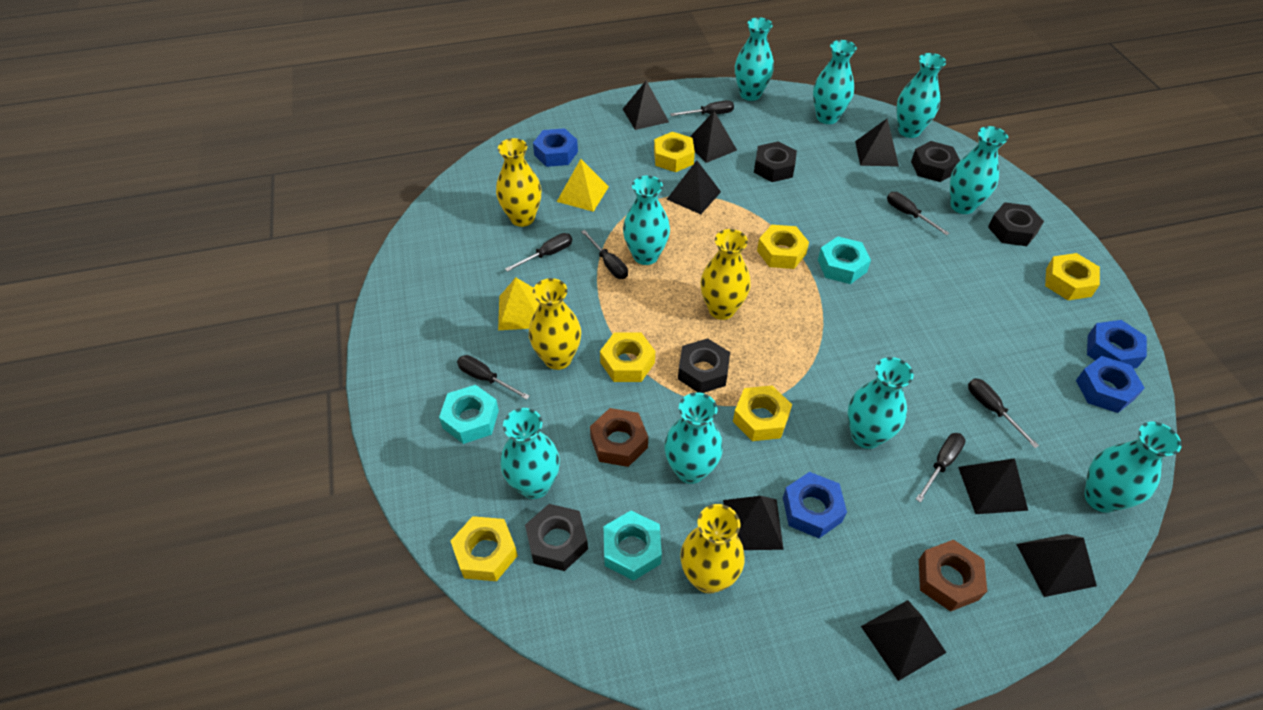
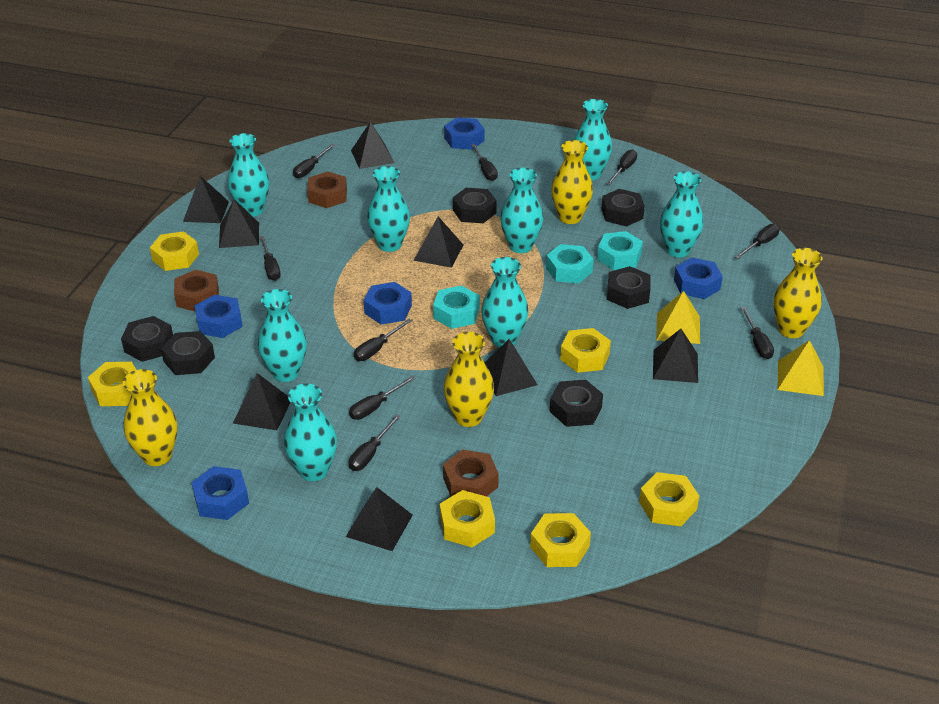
black nut: [525,504,588,571] [678,338,730,393] [754,141,797,182] [911,141,960,182] [988,202,1044,246] = 5 -> [121,316,173,362] [161,331,215,375] [453,188,497,223] [550,380,603,427] [601,189,645,226] [607,266,651,309] = 6
black screwdriver: [457,355,529,400] [505,233,572,272] [581,230,628,279] [670,100,734,116] [887,192,949,235] [916,433,966,503] [968,378,1039,448] = 7 -> [260,236,281,281] [293,144,335,178] [349,376,416,420] [349,414,401,471] [354,319,412,361] [471,144,498,181] [607,149,637,185] [735,224,780,259] [741,307,774,359] = 9
blue nut: [533,128,578,167] [783,472,847,538] [1076,356,1145,413] [1087,320,1147,369] = 4 -> [191,466,249,520] [195,295,243,338] [364,282,412,325] [444,117,485,150] [674,258,723,299] = 5
brown nut: [590,408,648,467] [919,540,987,612] = 2 -> [174,270,219,312] [307,171,347,208] [443,449,499,497] = 3
turquoise vase: [500,408,560,499] [623,175,670,265] [664,392,723,484] [735,17,774,101] [813,40,857,124] [848,357,914,449] [896,53,946,138] [950,126,1008,214] [1084,422,1182,513] = 9 -> [228,133,269,217] [258,289,307,382] [284,384,337,481] [367,166,410,252] [481,257,529,347] [500,168,543,253] [574,99,612,180] [660,171,703,257] = 8

